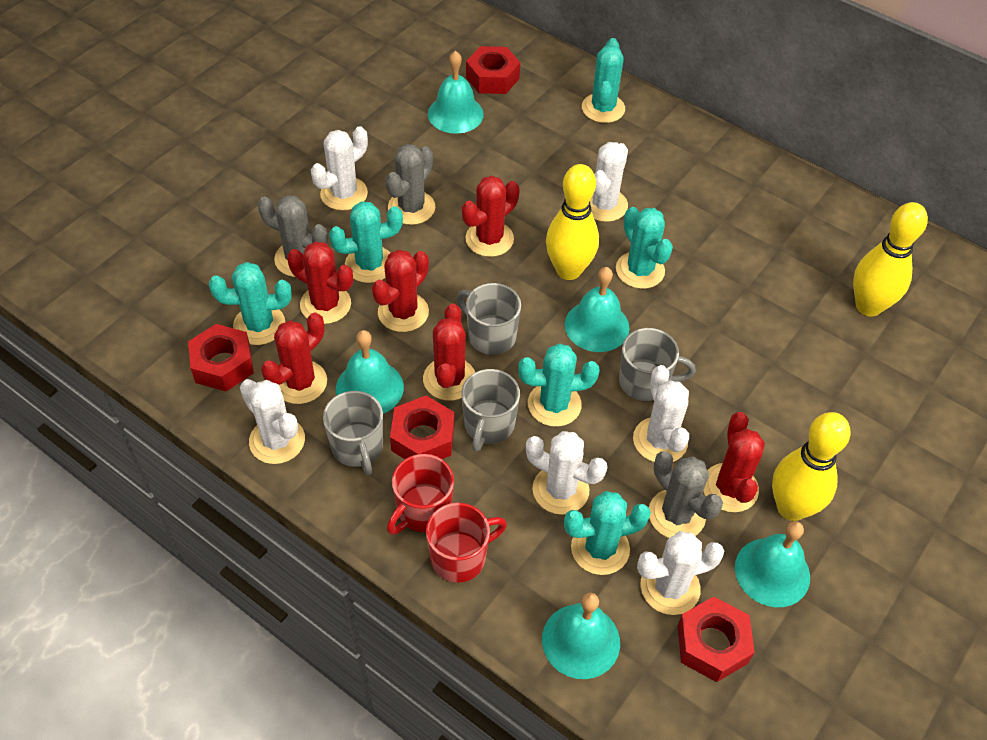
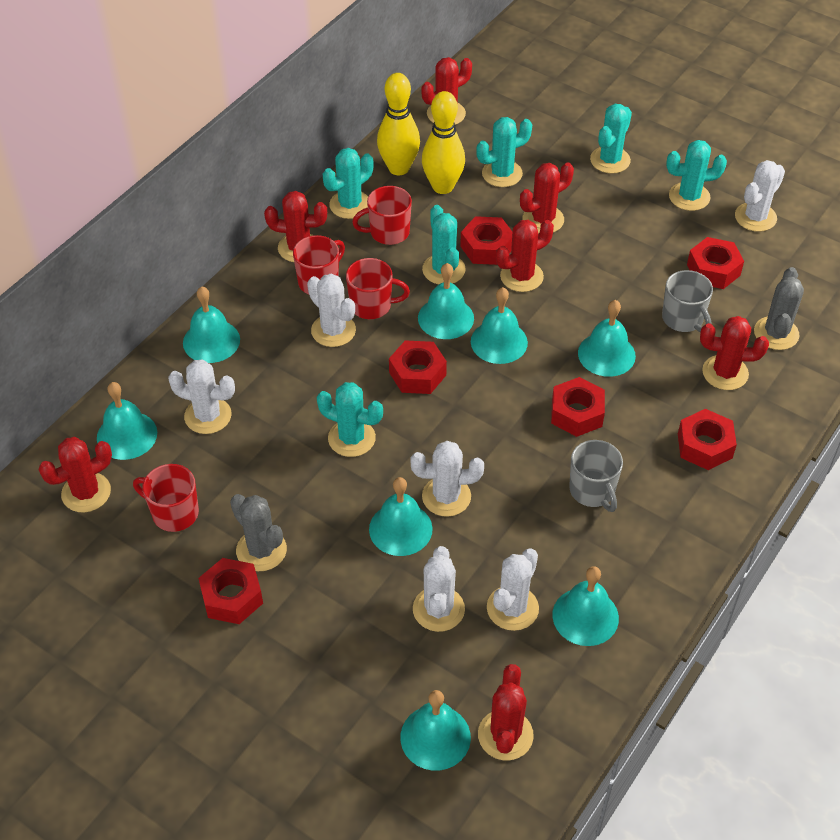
grey cactus: [258,195,328,277] [385,144,435,225] [649,451,723,538] = 3 -> [230,494,287,571] [754,267,804,350] = 2
grey mug: [323,391,383,475] [457,283,521,355] [462,369,520,452] [619,328,696,401] = 4 -> [569,440,623,512] [662,270,713,332] = 2
red cactus: [261,313,327,404] [287,241,353,324] [372,250,429,332] [423,304,475,401] [462,176,520,257] [703,412,765,512] = 6 -> [39,437,112,512] [264,191,327,262] [421,57,472,125] [478,664,534,760] [496,220,554,292] [520,162,574,233] [700,316,769,390] = 7
red mug: [387,454,454,535] [426,503,507,583] = 2 -> [133,464,199,532] [293,235,345,294] [346,258,410,319] [352,186,412,245] = 4
red nut: [188,324,254,391] [390,396,454,459] [466,46,520,94] [677,597,755,682] = 4 -> [198,558,263,624] [389,340,447,394] [460,216,512,265] [551,377,605,437] [678,409,737,470] [687,237,744,289] = 6
turquoise bell: [336,330,404,414] [428,51,484,134] [542,593,620,679] [565,267,630,352] [735,521,810,607] = 5 -> [97,382,157,460] [183,287,240,363] [369,477,433,556] [400,690,471,770] [418,263,474,339] [471,287,528,364] [552,566,619,646] [578,300,636,377] = 8
yellow bowling pin: [546,164,599,280] [772,412,850,521] [853,202,928,317] = 3 -> [377,73,420,175] [422,91,465,194] = 2

